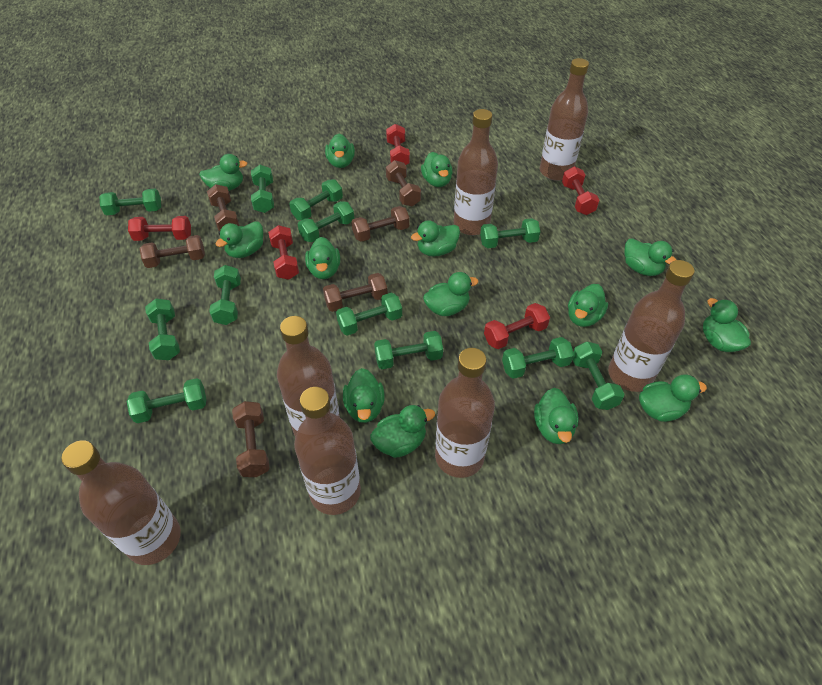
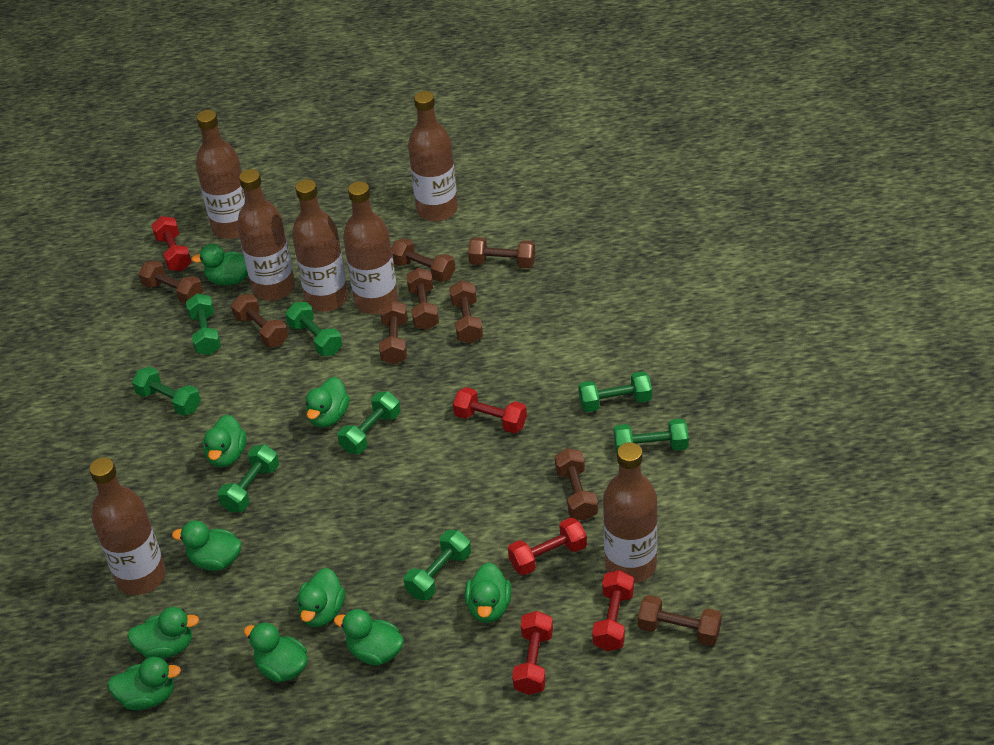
brown dumbbell: [140,235,205,268] [207,184,239,231] [232,401,270,477] [323,273,387,312] [351,206,410,242] [386,160,421,207] = 6 -> [138,260,203,304] [231,294,288,347] [379,300,407,365] [391,238,455,282] [406,268,439,330] [450,280,483,344] [468,237,535,268] [555,448,598,521] [638,595,722,646] = 9
green duck: [199,154,248,191] [216,221,263,258] [305,237,340,279] [325,134,355,168] [343,368,385,423] [370,405,435,458] [411,220,460,257] [421,152,453,187] [423,272,478,316] [534,388,579,444] [568,284,608,327] [624,238,676,276] [639,374,707,422] [703,298,751,352] = 14 -> [107,657,181,710] [127,607,199,659] [172,521,242,571] [191,244,248,286] [203,414,246,467] [244,622,308,682] [297,568,345,627] [306,377,350,427] [334,609,404,665] [465,563,511,623] = 10
green dumbbell: [99,189,161,215] [127,378,207,423] [145,299,180,360] [209,265,241,325] [251,165,274,213] [289,179,343,220] [298,201,354,242] [336,293,402,336] [374,331,443,369] [480,218,540,248] [502,337,574,379] [572,341,624,410] = 12 -> [132,367,201,416] [186,294,221,355] [218,444,279,513] [285,302,342,356] [337,392,401,454] [404,530,471,600] [578,371,652,412] [614,418,689,453] = 8

